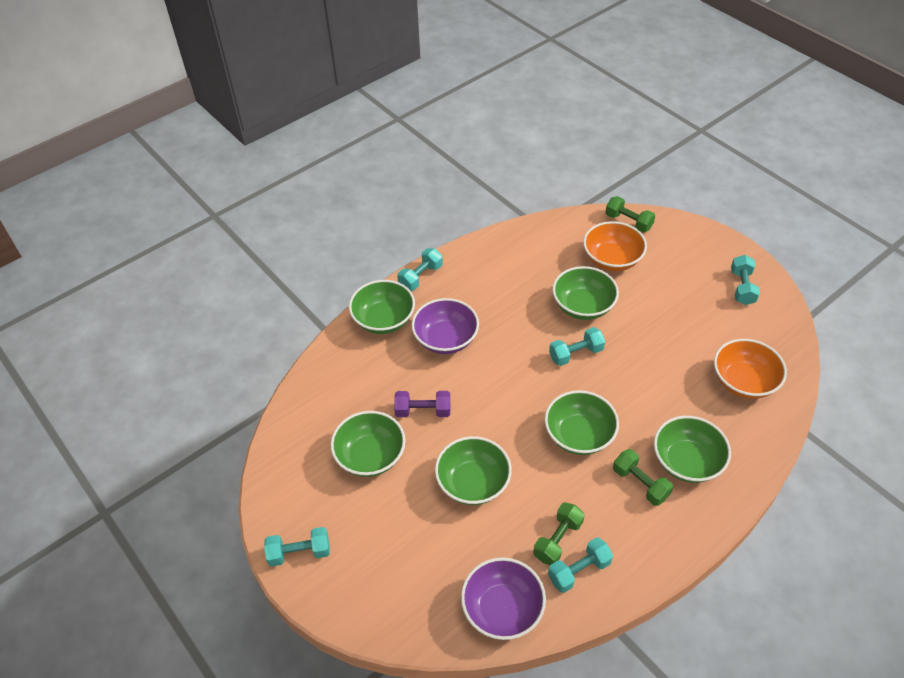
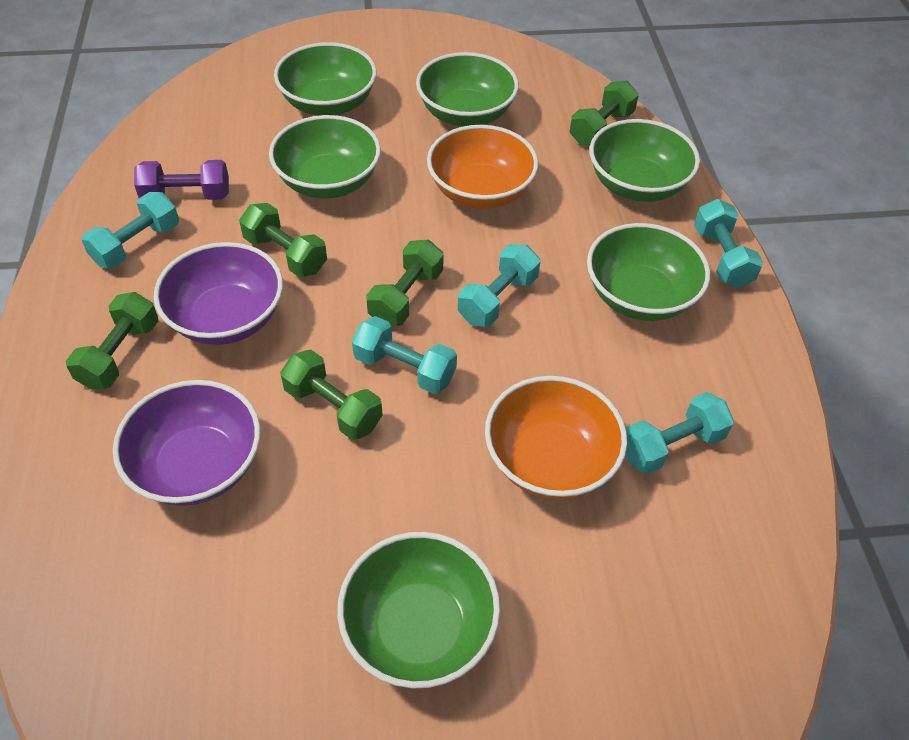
green dumbbell: [533,502,585,565] [605,196,655,232] [613,449,673,506] = 3 -> [66,292,158,390] [239,203,327,277] [280,350,383,440] [366,240,444,326] [570,80,639,146] = 5

